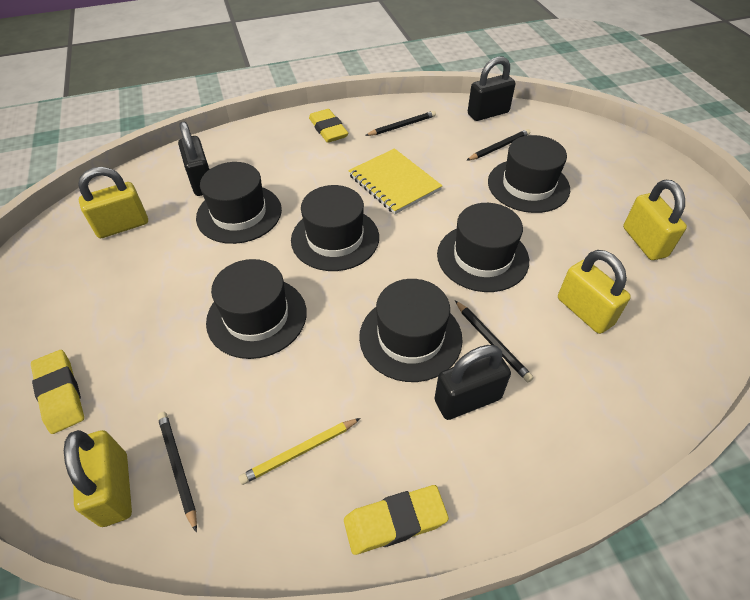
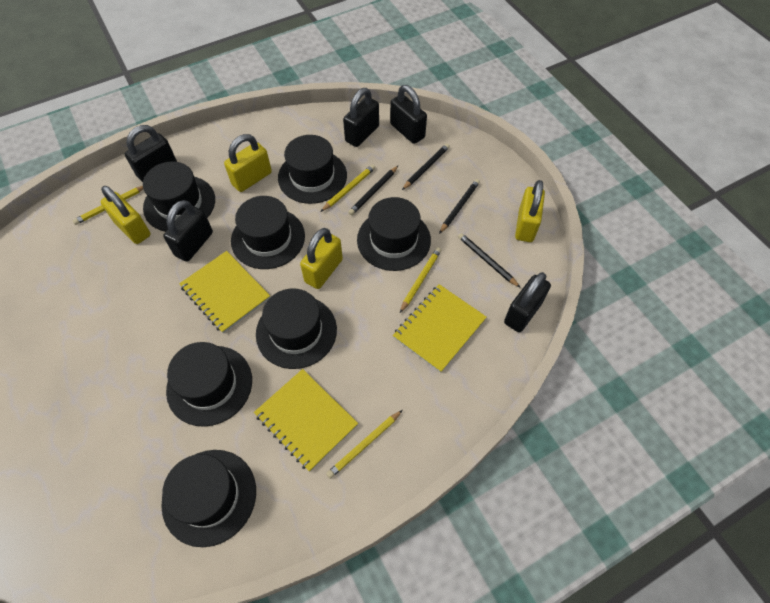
black hat: [196,162,282,244] [206,259,307,359] [291,185,379,271] [359,279,463,382] [437,203,529,292] [488,135,570,213] = 6 -> [143,161,215,232] [161,450,256,547] [166,342,252,427] [231,196,305,269] [256,288,337,369] [278,135,347,204] [357,197,431,271] = 7
black padlock: [178,121,209,196] [435,345,511,420] [468,56,515,121] = 3 -> [125,125,177,182] [163,200,213,262] [343,88,379,147] [390,85,427,144] [504,272,551,332] = 5
yellow eraser: [31,350,84,434] [309,109,348,143] [344,485,449,555] = 3 -> none = 0
yellow notebook: [348,148,442,214] = 1 -> [179,251,270,333] [254,369,358,472] [393,284,487,373] = 3
yellow pencil: [238,418,361,485] = 1 -> [73,186,143,225] [321,164,375,212] [326,410,402,479] [400,247,441,313] = 4

